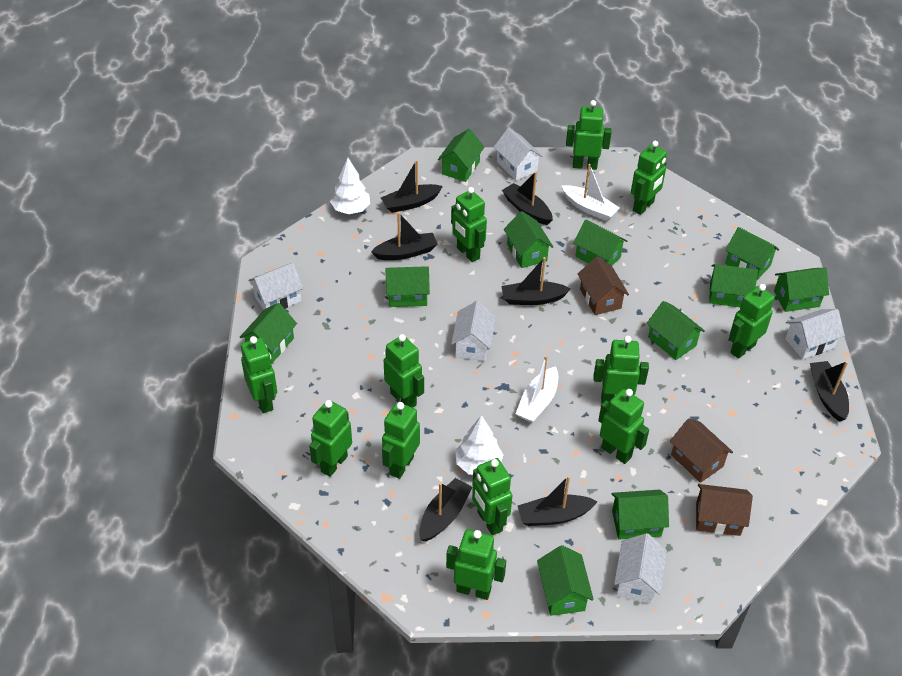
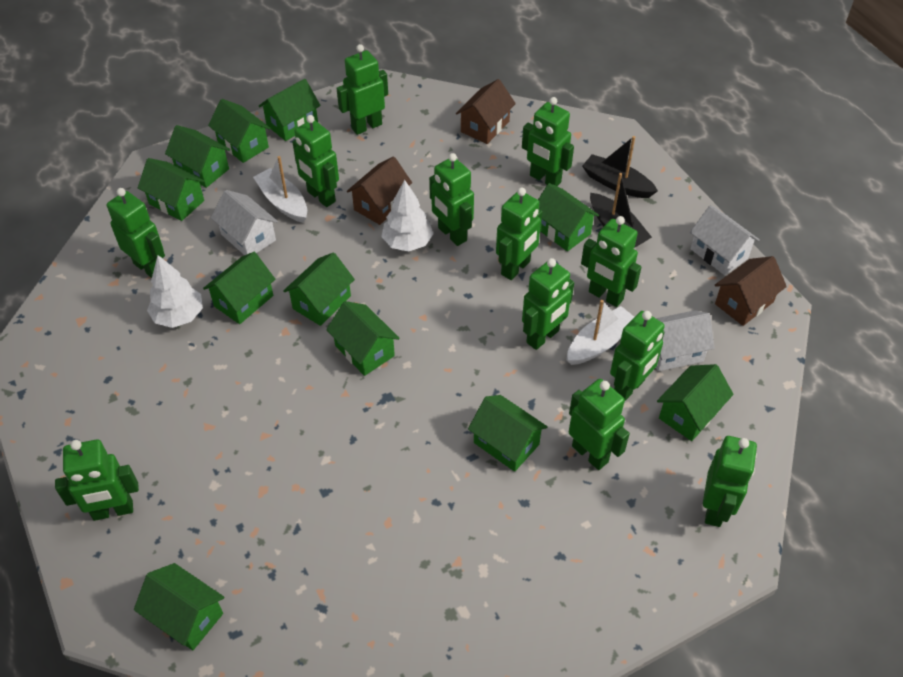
black boat: [371,212,438,260] [381,160,443,213] [419,478,473,542] [502,172,553,225] [502,257,571,305] [518,475,598,526] [810,361,849,422] = 7 -> [582,136,658,198] [590,173,652,248] = 2
white house: [249,263,304,310] [451,301,496,361] [494,128,543,181] [614,533,667,604] [785,309,845,360] = 5 -> [211,190,278,255] [656,310,714,371] [690,205,760,275] = 3

